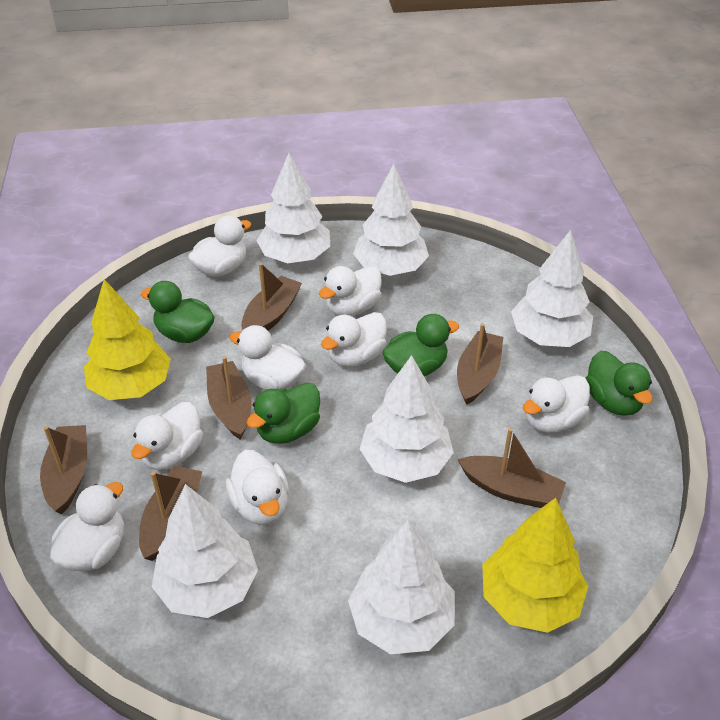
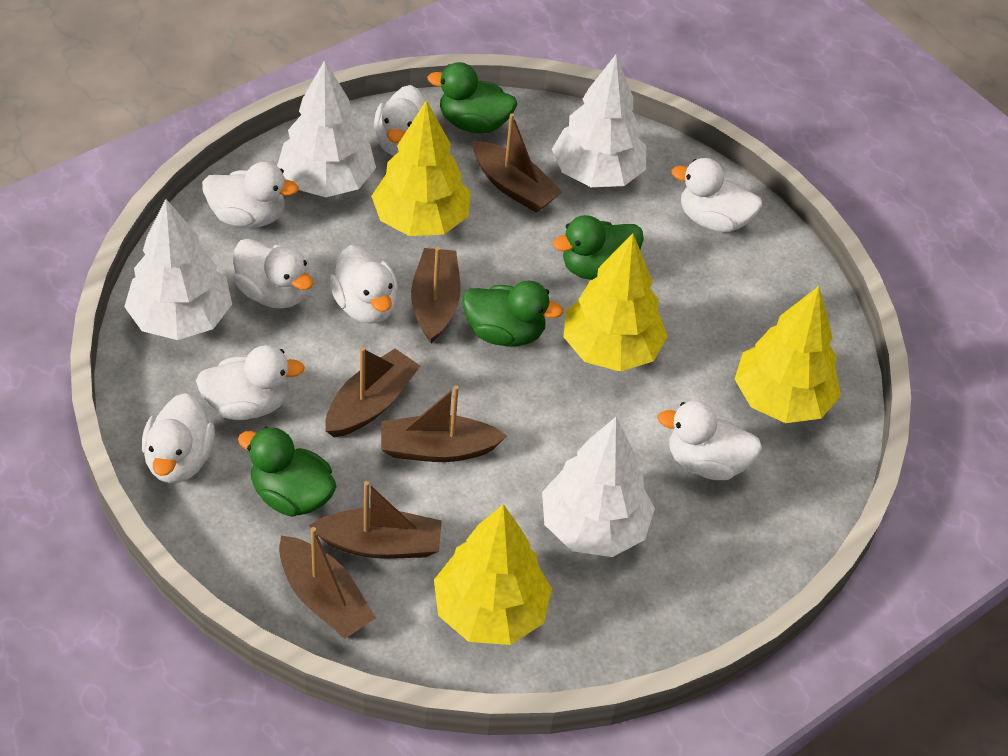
white tree: [152,484,258,618] [256,153,330,263] [348,520,455,654] [353,164,429,276] [360,355,454,483] [511,230,593,347] = 6 -> [124,199,232,340] [277,60,376,197] [542,417,655,557] [552,55,646,187] = 4
yellow tree: [84,279,171,400] [482,498,588,633] = 2 -> [371,100,471,236] [434,504,552,645] [563,233,668,372] [734,286,841,423] = 4

